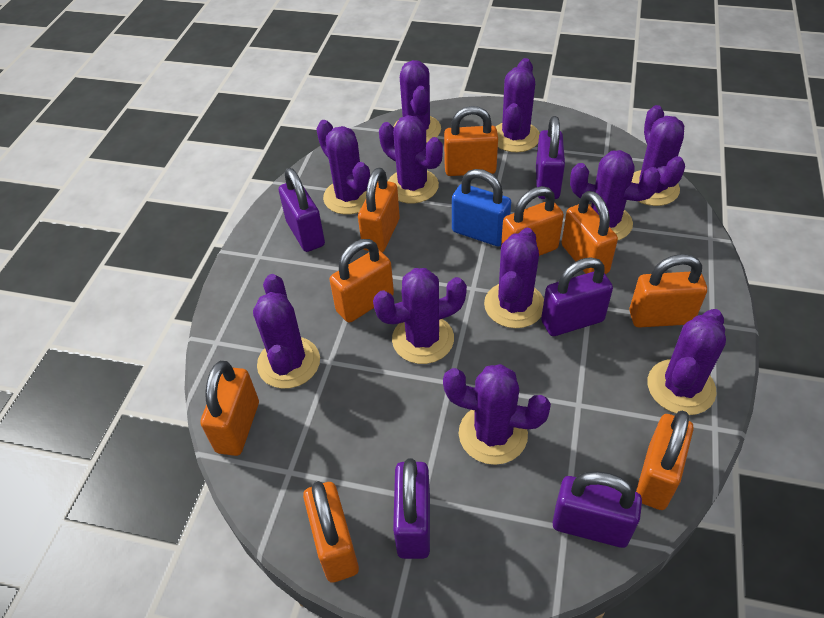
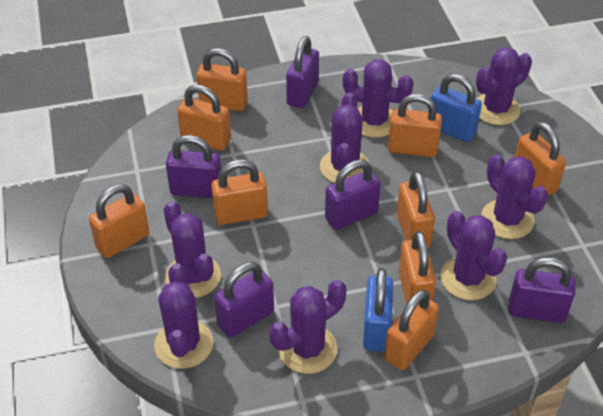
blue padlock: [452,169,511,246] = 1 -> [363,268,393,352] [431,74,482,142] = 2
purple cactus: [253,274,320,389] [316,120,370,215] [373,268,467,364] [379,115,443,203] [394,60,441,143] [443,364,551,465] [484,228,544,328] [496,58,540,152] [570,150,661,240] [632,105,685,206] [647,309,726,415] = 11 -> [154,263,213,369] [164,201,221,298] [269,280,346,374] [320,93,370,183] [343,60,413,137] [440,211,507,300] [476,47,532,125] [481,154,548,239] = 8

